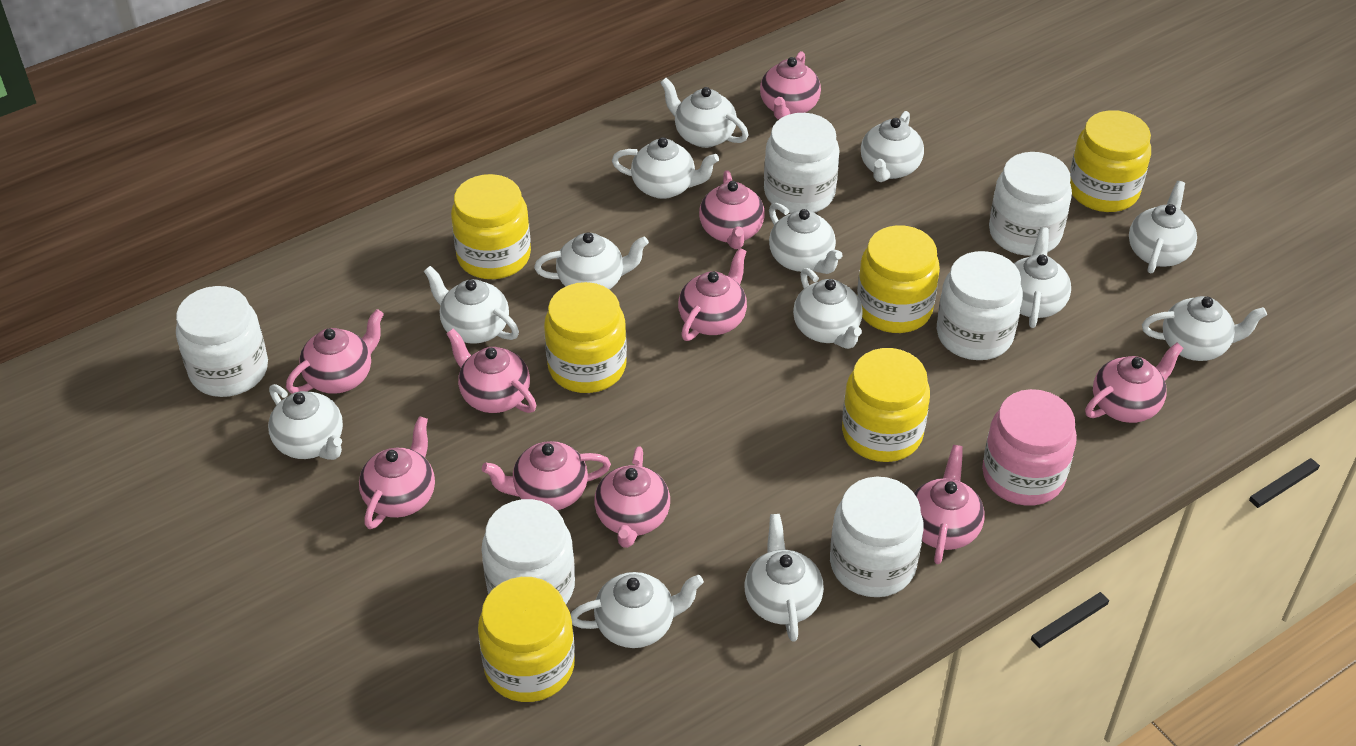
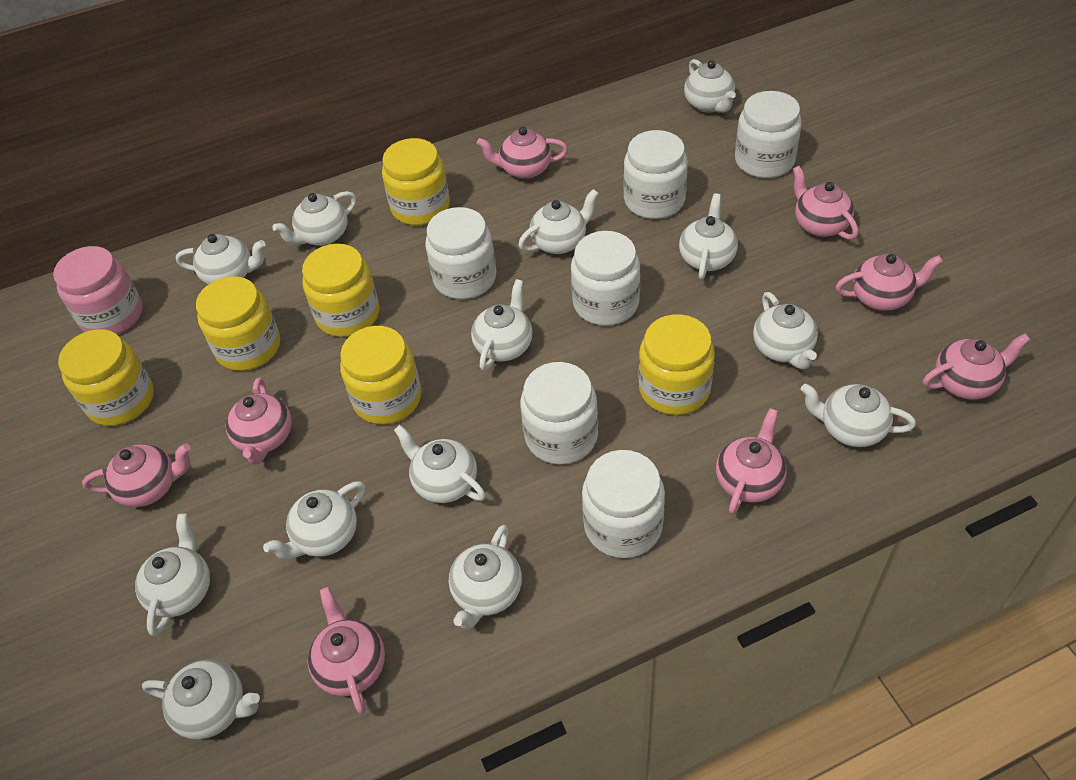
pink teapot: [286,309,384,394] [359,416,435,529] [446,328,536,413] [482,441,611,510] [594,446,670,548] [678,248,747,341] [699,170,765,249] [760,51,821,120] [914,445,985,564] [1085,343,1183,423] = 10 -> [82,444,191,507] [226,378,292,465] [308,587,385,714] [477,127,568,179] [716,408,787,515] [793,166,858,240] [836,254,943,311] [923,333,1030,400] = 8

